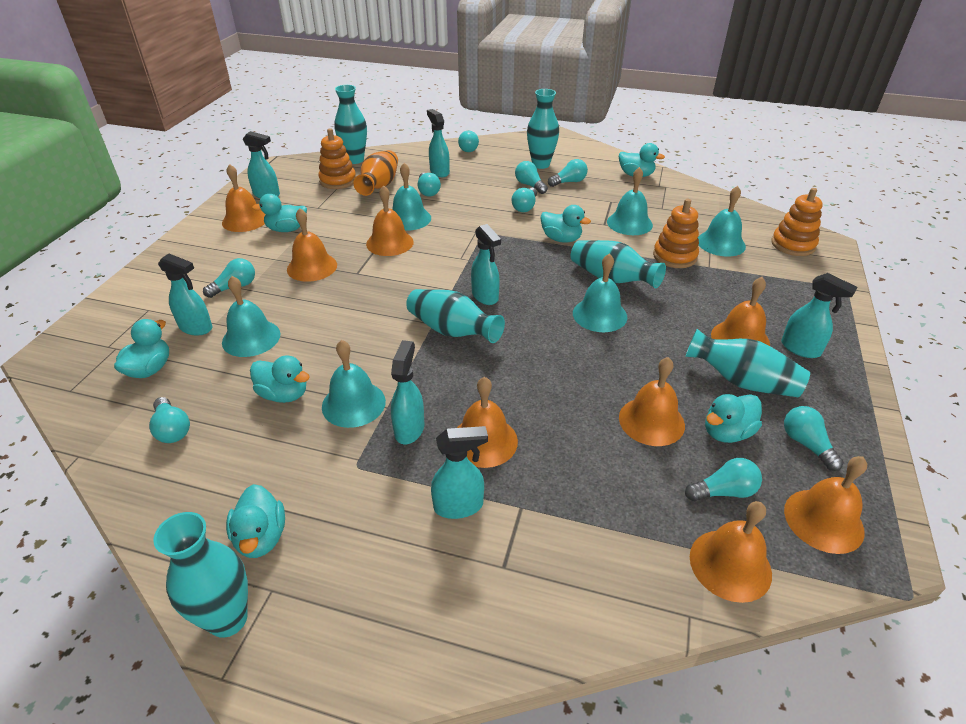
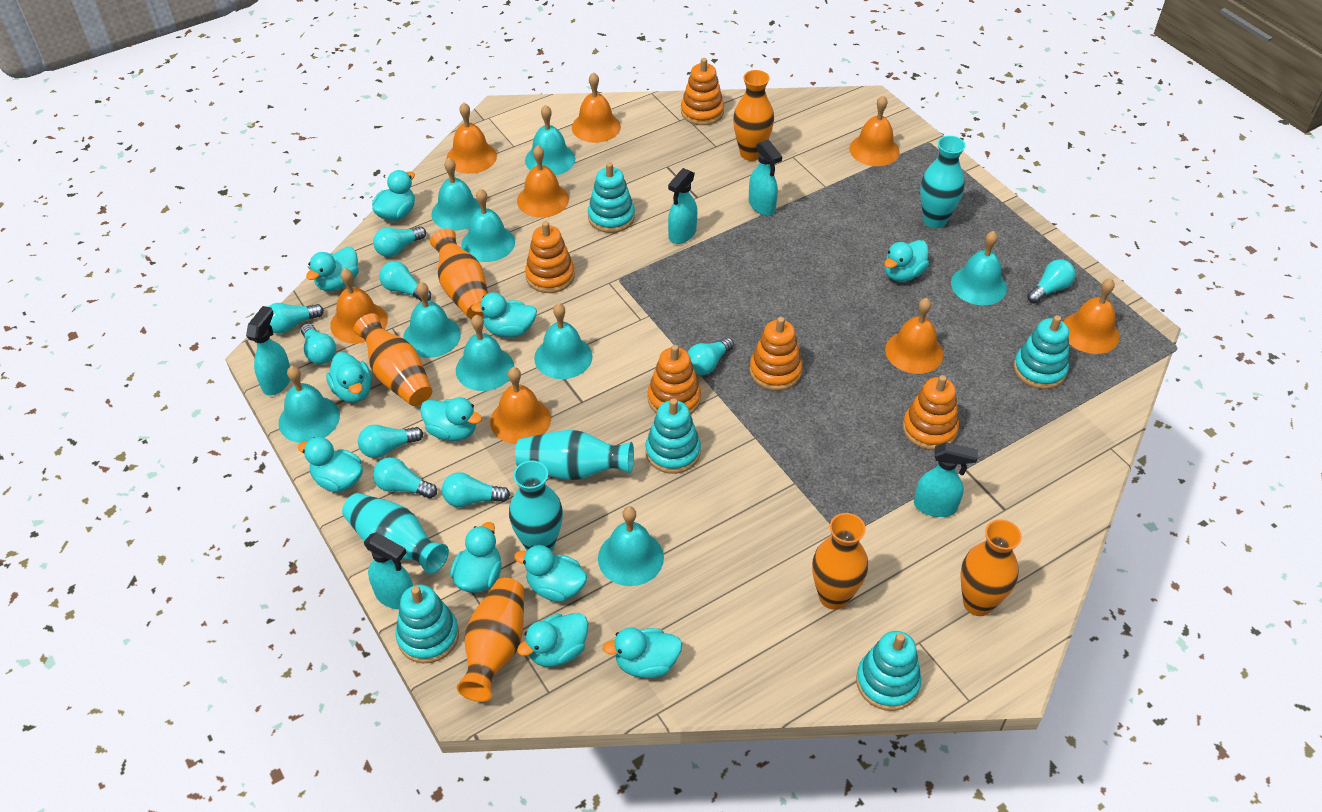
orange stacking toy: [318,128,356,189] [653,199,699,268] [772,188,823,256] = 3 -> [525,221,575,293] [648,345,701,415] [681,58,724,125] [750,317,803,391] [903,375,959,450] = 5
orange vase: [353,150,398,196] = 1 -> [353,313,432,406] [430,228,488,319] [457,578,524,702] [733,70,774,161] [812,513,868,610] [960,519,1022,616] = 6
turquoise bell: [222,276,280,357] [322,340,386,428] [392,163,431,231] [573,254,627,332] [607,167,653,235] [698,186,746,257] = 6 -> [279,366,340,443] [403,282,461,358] [431,158,481,231] [456,315,514,391] [461,188,515,262] [525,105,575,176] [534,303,592,379] [598,506,664,586] [951,231,1007,305] = 9
turquoise duck: [114,319,169,378] [226,484,285,558] [250,355,310,403] [252,194,307,232] [540,205,591,243] [619,143,665,177] [705,394,762,443] = 7 -> [298,437,363,492] [306,247,359,291] [326,352,372,403] [372,170,415,221] [420,397,482,441] [450,522,502,593] [471,293,537,337] [514,545,587,602] [517,613,588,667] [603,627,682,678] [884,240,929,282] = 11
turquoise spray bottle: [158,253,212,336] [243,131,280,198] [391,340,424,444] [427,109,450,177] [431,426,488,519] [471,224,501,305] [781,273,858,358] = 7 -> [246,306,290,396] [364,532,413,609] [668,168,697,244] [749,139,782,216] [914,442,978,517] = 5
turquoise stacking toy: none = 0 -> [396,585,459,663] [588,162,635,233] [645,398,701,474] [856,631,921,711] [1014,315,1069,389] = 5
turquoise vase: [153,512,248,638] [334,85,367,164] [406,289,505,343] [527,89,559,169] [571,240,666,289] [685,329,810,397] = 6 -> [342,493,449,574] [509,461,563,551] [515,430,634,480] [920,136,966,228] = 4

